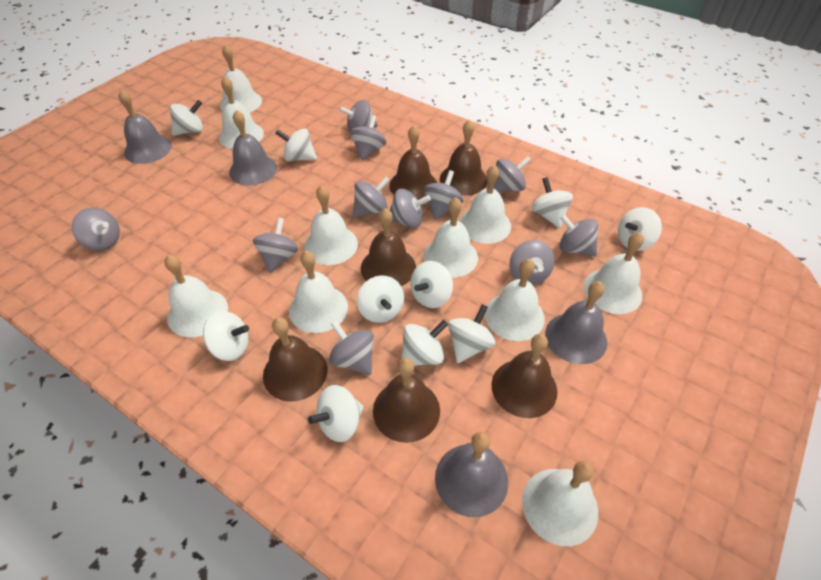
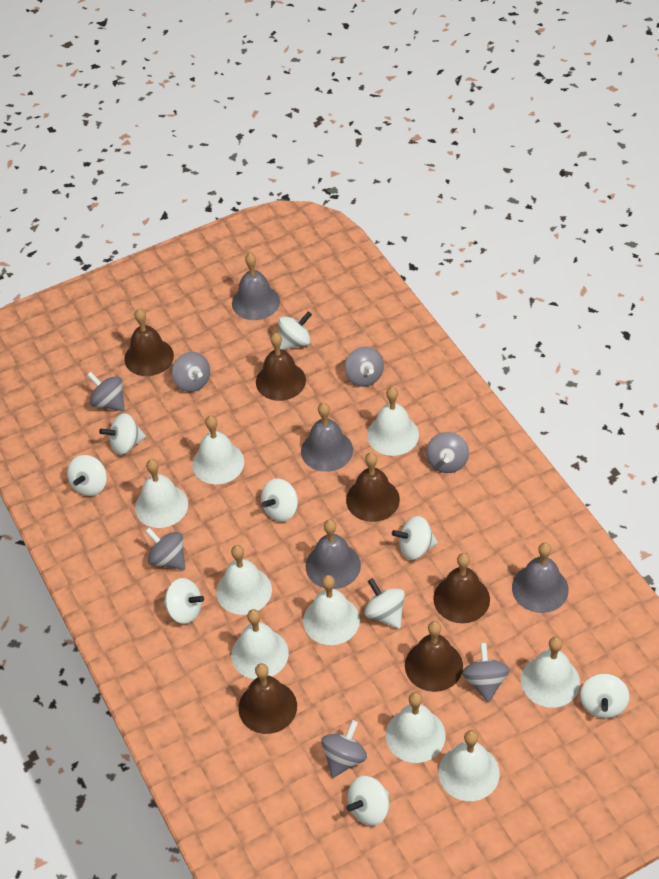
grey spinning top: [72,207,120,251] [253,218,298,273] [329,320,374,375] [339,100,378,132] [350,115,386,161] [353,177,390,217] [390,189,431,228] [424,170,463,220] [494,156,531,192] [509,240,555,285] [559,214,598,256] = 11 -> [87,372,125,411] [145,528,185,570] [172,352,210,392] [321,720,367,778] [345,347,384,387] [426,432,469,473] [462,642,510,703] = 7
white bell: [164,255,228,337] [219,76,264,149] [220,44,262,113] [289,251,348,333] [304,185,358,265] [424,197,478,278] [460,165,511,244] [485,259,545,341] [522,461,598,546] [584,232,644,314] = 10 -> [135,459,188,528] [192,416,244,484] [216,545,272,615] [231,609,289,679] [303,575,360,645] [367,387,419,456] [386,692,446,763] [438,730,500,801] [521,636,580,708] = 9
white spinning top: [170,100,203,136] [203,311,249,361] [275,128,317,161] [308,385,364,442] [357,275,404,323] [401,320,448,366] [410,261,453,308] [448,304,495,363] [531,177,573,228] [618,207,662,251] = 10 -> [67,455,107,496] [99,413,146,455] [164,578,204,624] [261,479,298,521] [278,311,312,350] [346,776,389,826] [364,578,405,629] [392,516,438,560] [580,674,629,718] = 9

